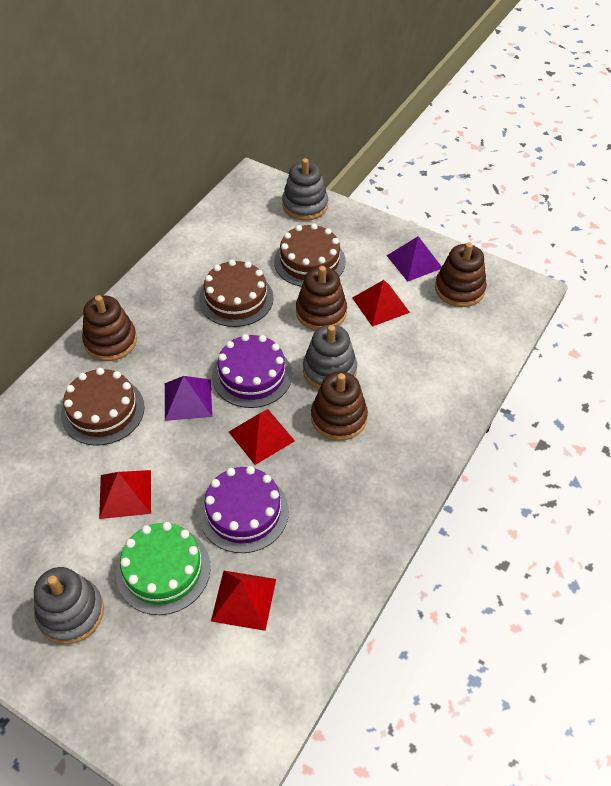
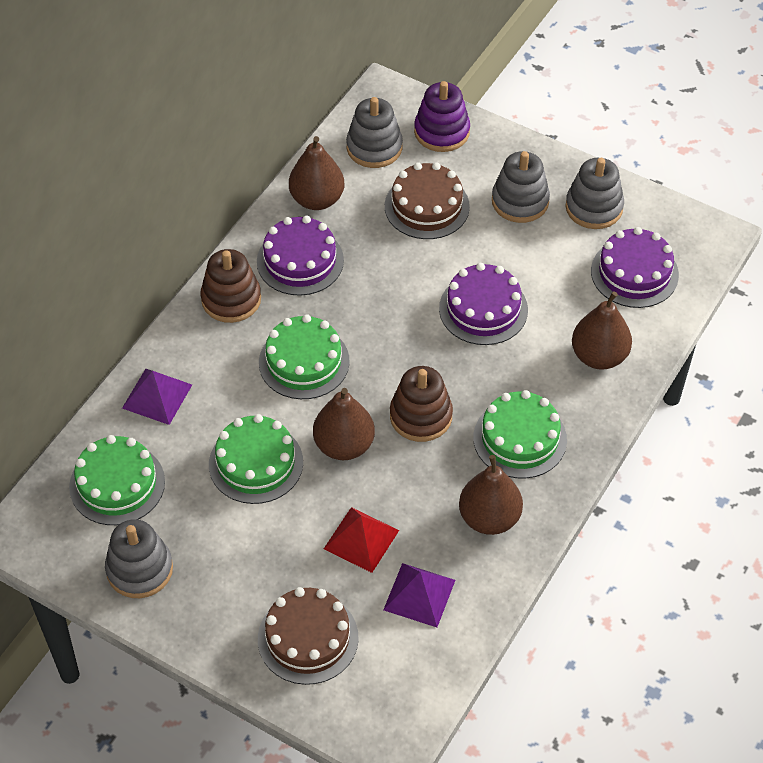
brown cake: [61,368,145,446] [199,260,273,327] [274,223,346,287] = 3 -> [258,587,359,685] [385,162,470,239] = 2
brown pear: none = 0 -> [289,136,344,210] [313,388,375,460] [459,455,523,535] [572,292,632,370] = 4
brown stacking toy: [82,295,137,361] [296,266,347,331] [311,371,368,441] [435,242,487,307] = 4 -> [201,249,261,323] [390,366,453,442] = 2
green cake: [116,522,211,615] = 1 -> [69,435,165,525] [209,414,303,504] [259,314,350,399] [473,390,567,479] = 4
grey stacking toy: [34,567,104,644] [282,158,328,221] [303,324,357,389] = 3 -> [105,519,173,598] [346,97,403,168] [492,151,550,223] [566,158,624,229] = 4
purple cake: [199,466,289,553] [212,334,292,408] = 2 -> [257,216,344,296] [439,263,528,345] [591,227,679,308] = 3
purple stacking toy: none = 0 -> [414,81,470,152] = 1
red pyramid: [99,470,151,519] [211,571,276,631] [229,409,295,465] [353,280,410,327] = 4 -> [324,507,399,573] = 1

